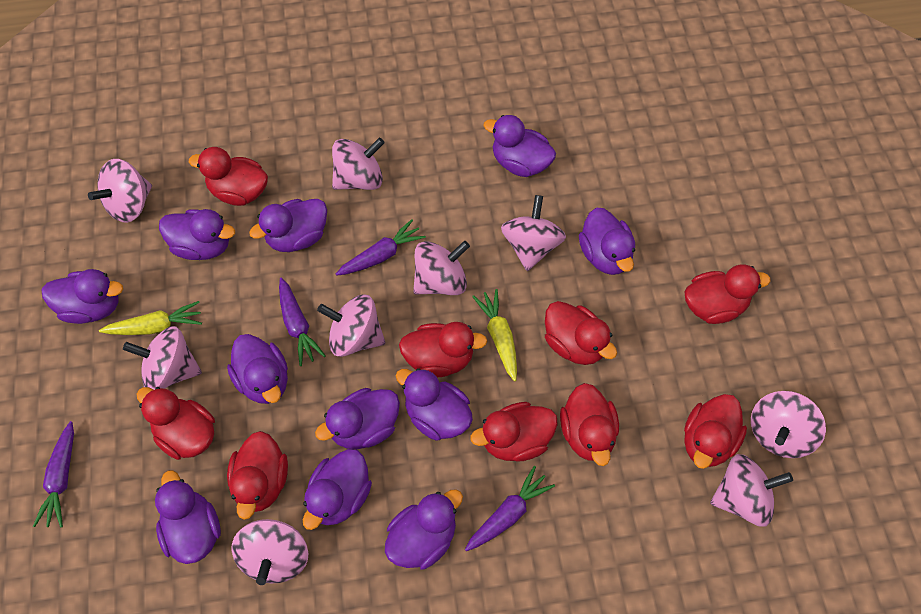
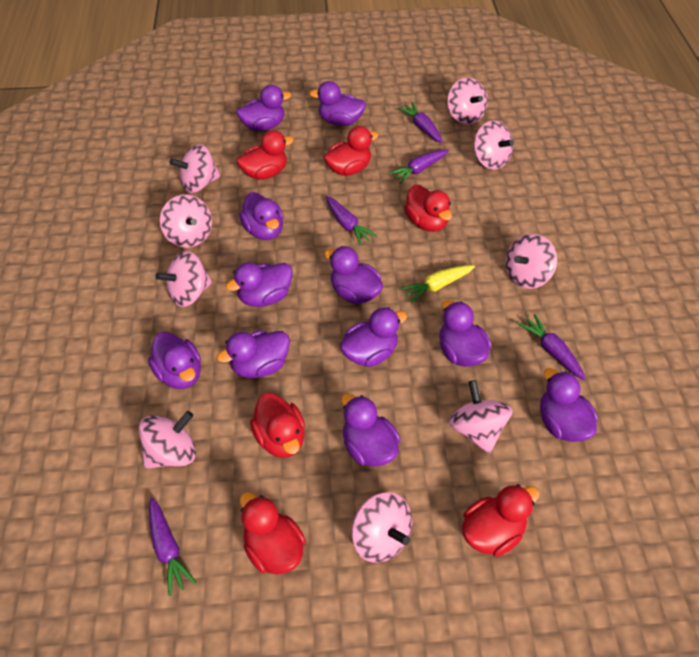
purple carrot: [33,421,74,528] [279,277,326,366] [336,219,426,276] [465,466,555,551] = 4 -> [149,497,197,596] [326,196,377,245] [388,149,449,184] [398,102,443,143] [518,314,586,380] = 5
red duck: [137,387,215,460] [189,147,268,206] [227,431,288,520] [399,322,487,377] [470,402,558,462] [545,301,617,365] [560,383,619,466] [684,264,770,324] [684,394,747,469] = 9 -> [237,130,294,180] [240,492,306,574] [250,393,305,458] [324,126,379,176] [404,185,452,232] [462,484,540,557] = 6
yellow carrot: [99,301,202,335] [472,289,517,381] = 2 -> [400,265,475,303] = 1

